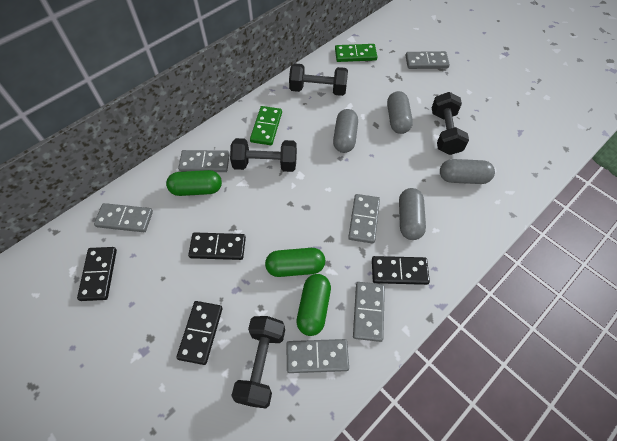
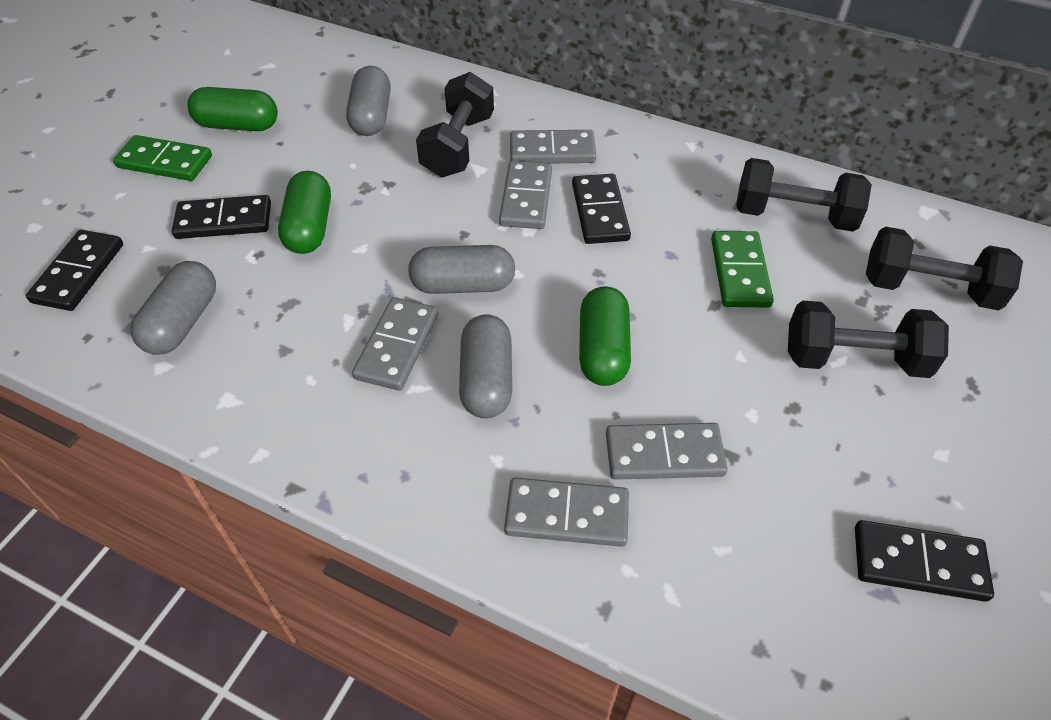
grey domino: [94,203,153,232] [178,150,230,172] [286,339,349,373] [348,194,380,244] [353,282,385,342] [405,51,450,69] = 6 -> [352,297,438,391] [499,161,552,229] [504,478,629,547] [510,130,596,163] [606,423,728,480] = 5

